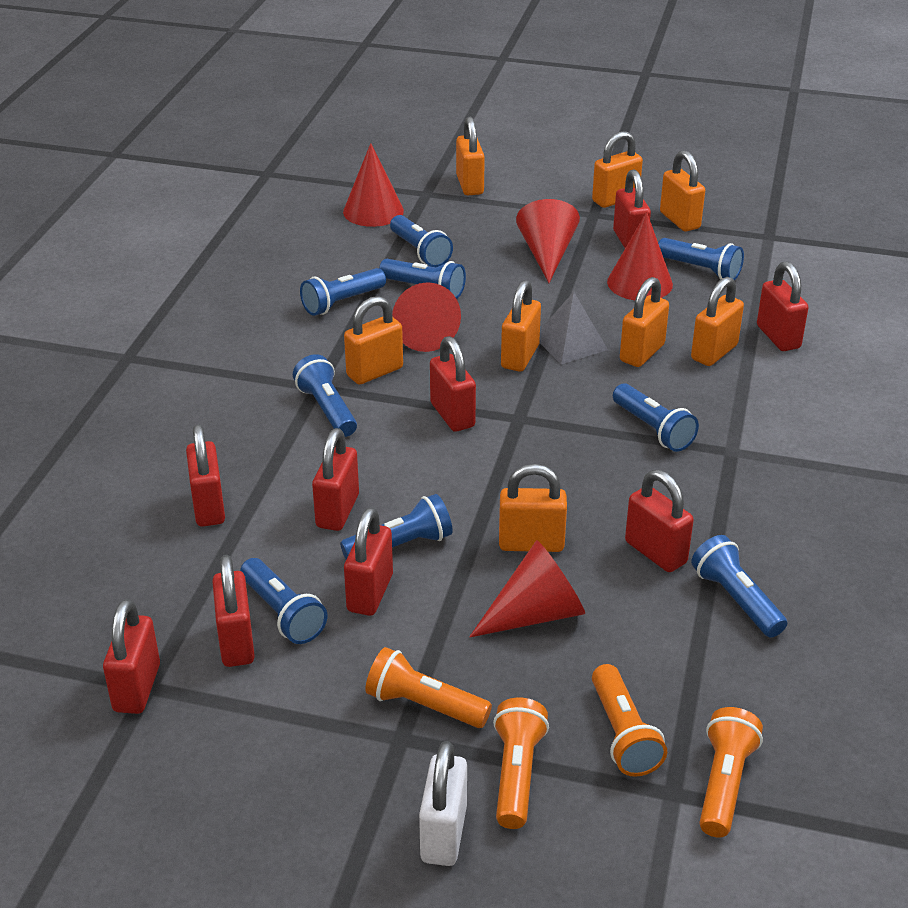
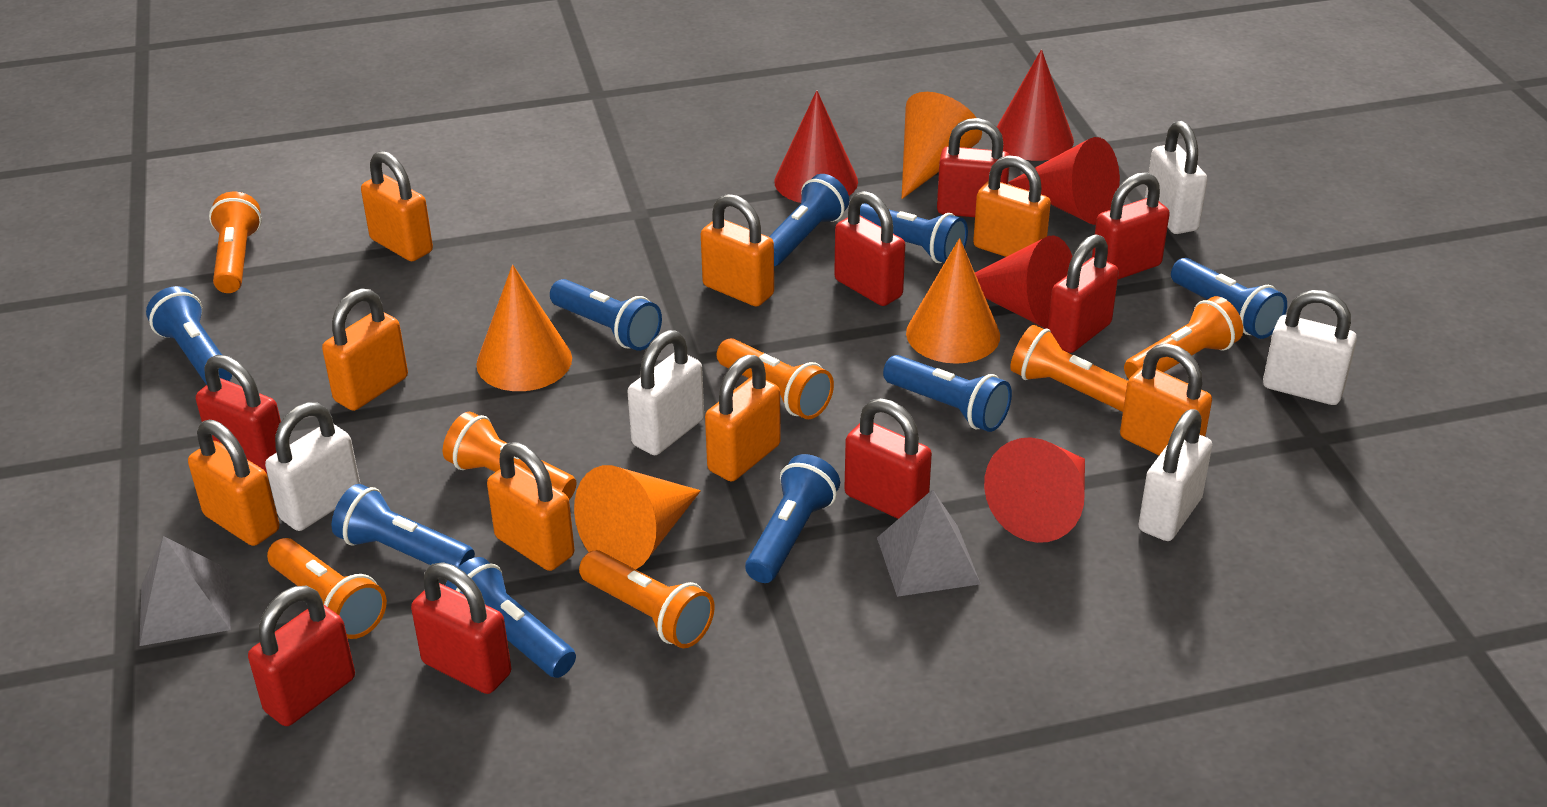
grey pyramid: [539,292,608,364] = 1 -> [139,536,230,646] [877,489,981,597] = 2
orange cone: none = 0 -> [476,265,572,391] [574,465,701,569] [902,92,982,199] [906,238,1000,364] = 4
orange flashlight: [365,647,492,728] [493,697,549,829] [592,664,667,777] [700,707,763,837] = 4 -> [209,192,262,293] [267,538,387,639] [443,412,576,500] [579,550,715,648] [717,338,834,419] [1010,325,1128,412] [1124,296,1243,379] = 7
red padlock: [103,599,160,714] [186,424,225,527] [212,555,255,667] [312,428,359,531] [344,507,393,616] [430,336,476,432] [613,169,651,248] [625,470,694,572] [757,261,808,351] = 9 -> [196,355,281,474] [248,586,355,726] [411,563,511,694] [834,191,905,306] [845,398,932,519] [937,118,1009,217] [1048,234,1119,353] [1092,172,1170,279] = 8
white padlock: [419,741,467,866] = 1 -> [265,402,360,531] [627,330,704,455] [1138,409,1212,541] [1145,121,1207,234] [1263,290,1357,405] = 5

